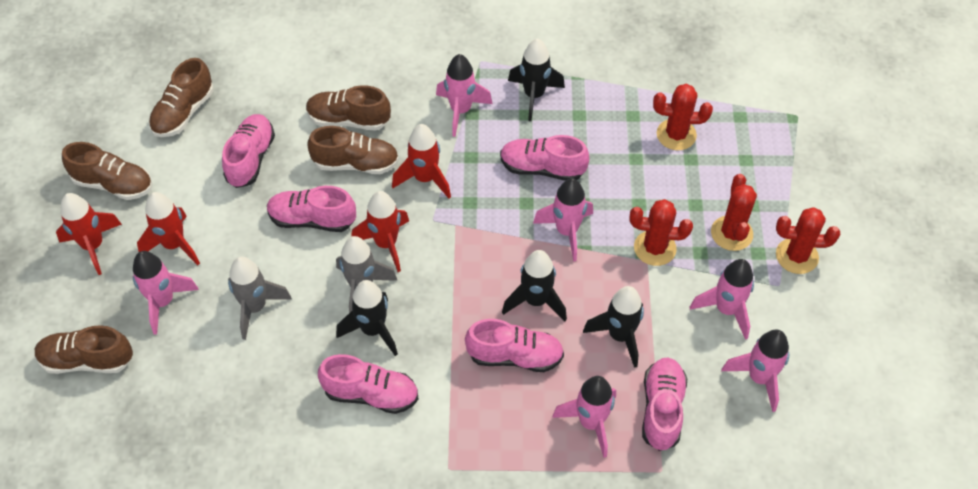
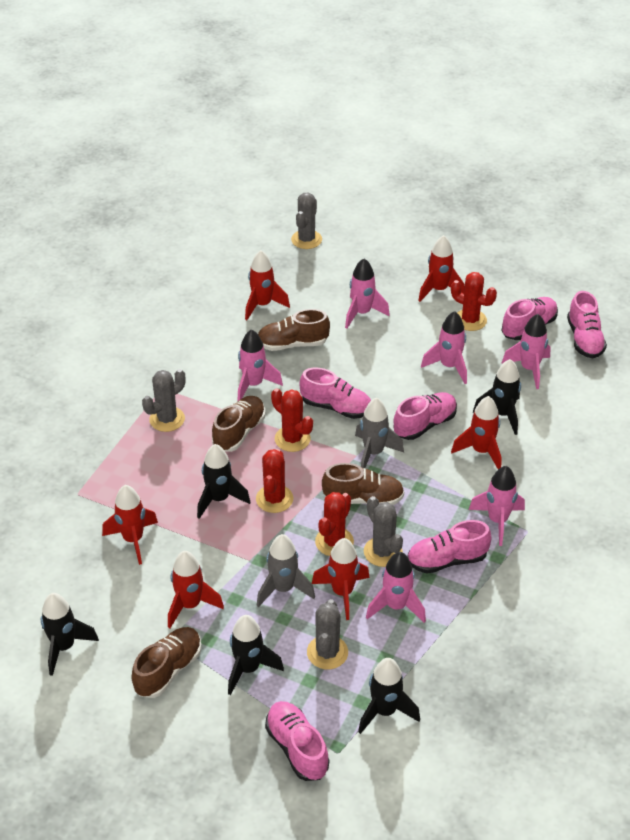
black rocket: [336,280,398,356] [502,250,567,322] [508,38,565,121] [583,286,644,368] = 4 -> [41,593,99,676] [197,444,250,519] [228,615,284,695] [358,658,420,734] [473,359,521,435] = 5
brown shoe: [35,325,133,374] [62,142,152,200] [149,58,214,137] [306,85,391,130] [307,126,399,174] = 5 -> [131,627,202,698] [212,396,265,452] [258,309,330,351] [322,463,404,505] = 4
grey cactus: none = 0 -> [142,369,186,432] [291,193,322,249] [307,599,348,669] [364,496,403,567] = 4
red rocket: [56,193,122,275] [137,192,200,265] [351,191,409,272] [392,124,451,198] = 4 -> [102,485,158,565] [168,551,224,628] [245,250,290,320] [312,538,370,620] [418,235,465,302] [451,396,502,469] = 6

